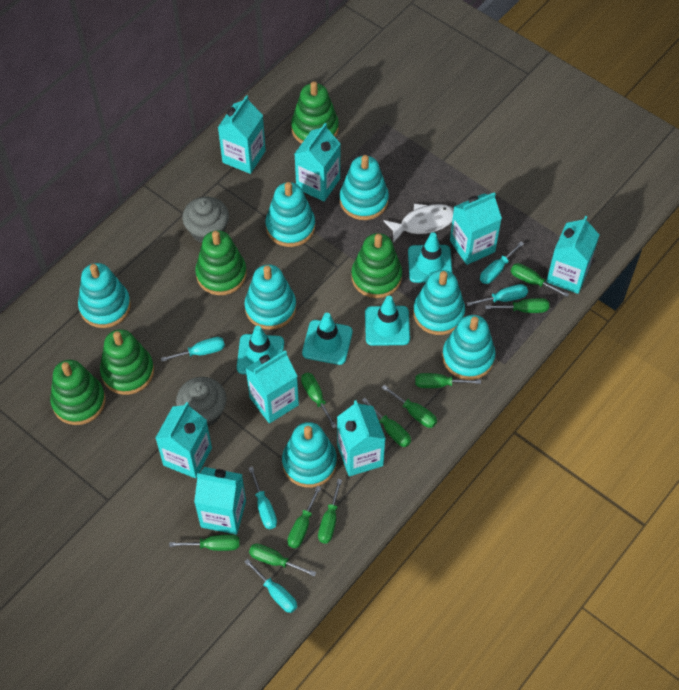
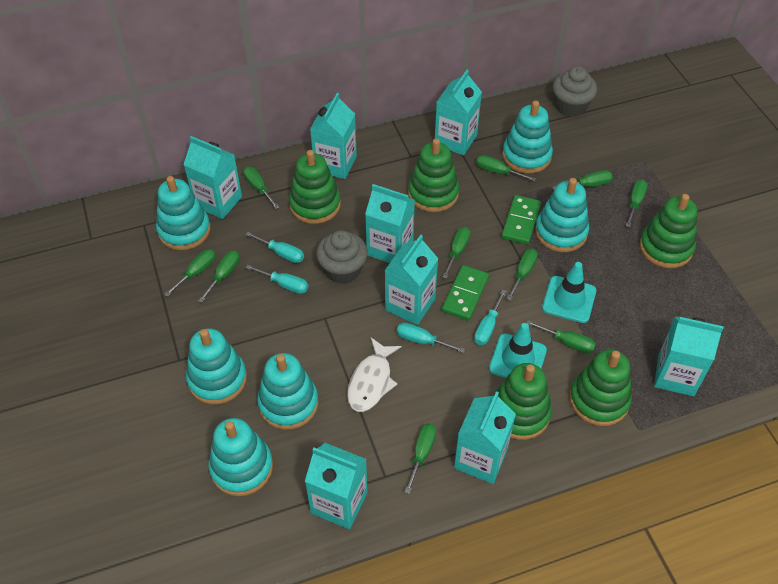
green domino: none = 0 -> [442,265,489,321] [501,195,541,245] = 2
turquoise screwdriver: [161,337,225,362] [245,559,297,613] [248,467,277,529] [466,284,528,306] [480,242,524,284] = 5 -> [245,232,304,263] [246,265,308,294] [397,322,465,353] [474,289,506,345] = 4
turquoise stacking toy: [78,263,131,328] [245,265,296,330] [266,182,315,247] [282,422,337,488] [340,155,389,220] [413,270,465,335] [442,315,495,380] = 7 -> [156,176,210,250] [186,328,247,405] [208,418,273,496] [257,353,318,430] [502,100,553,174] [535,178,589,252] = 6
turquoise traffic cone: [237,326,284,374] [302,313,352,365] [365,296,410,346] [408,232,452,283] = 4 -> [489,323,547,378] [542,262,596,323] = 2

